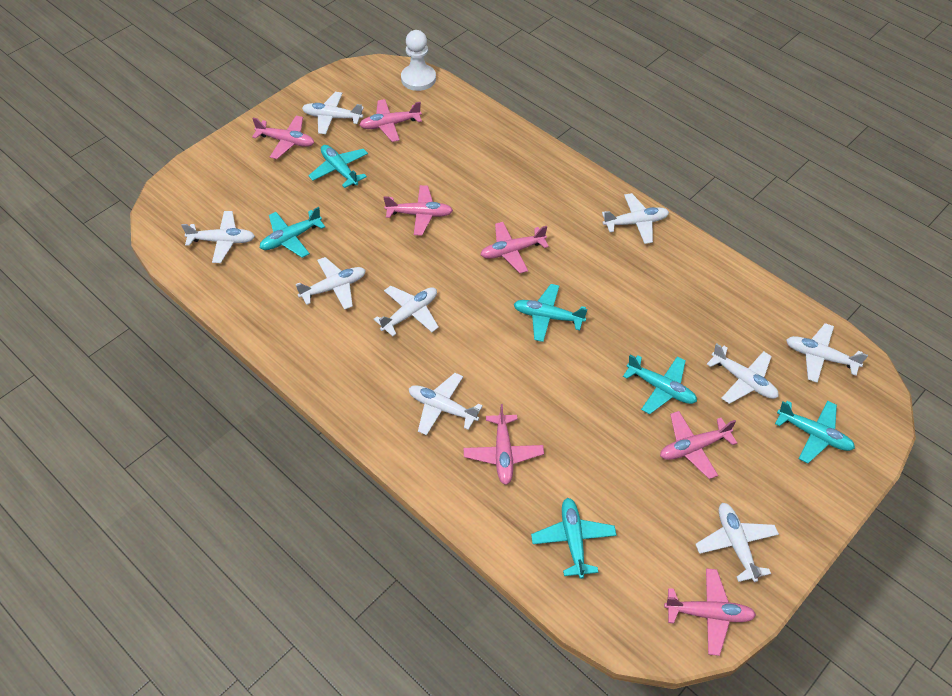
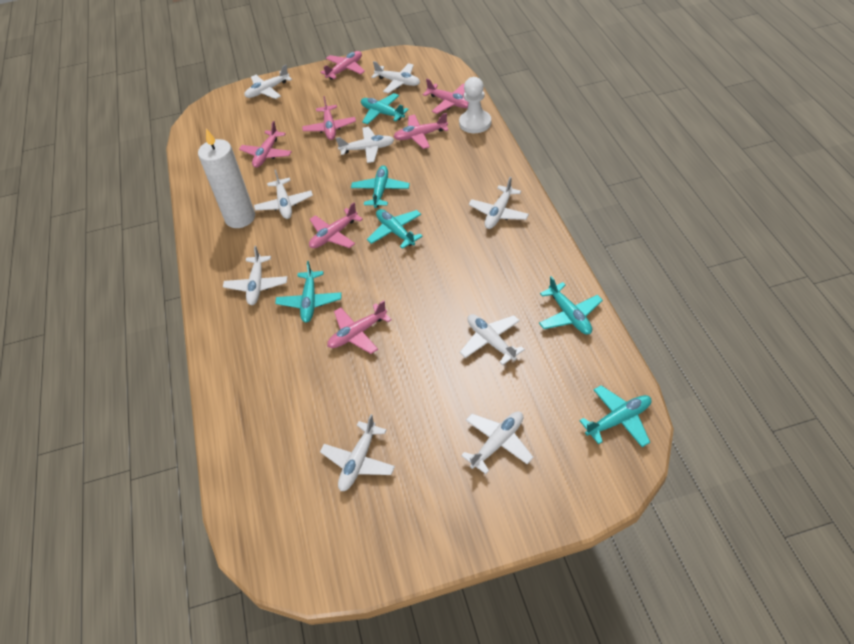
white candle: none = 0 -> [198,129,255,228] = 1

